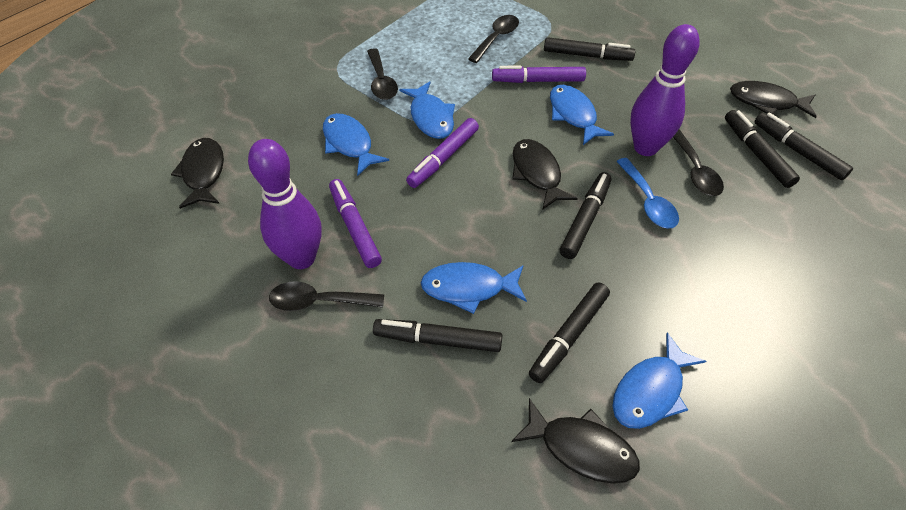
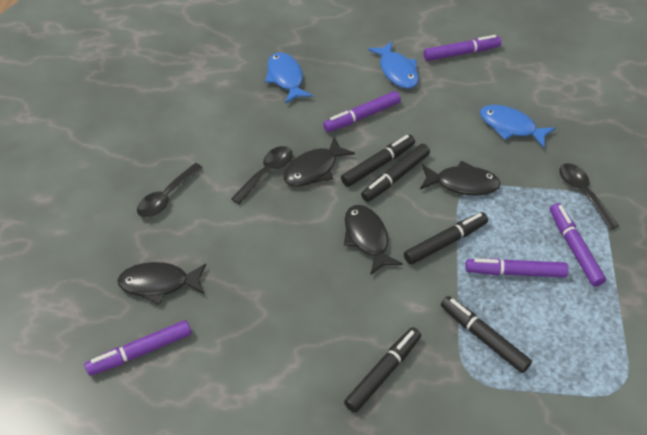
black marker: [373,319,502,352] [529,282,610,383] [544,37,636,61] [560,172,612,259] [725,110,800,188] [754,113,853,180] = 6 -> [341,135,415,187] [344,327,421,413] [361,144,430,202] [404,212,488,265] [441,296,532,373] = 5
black spoon: [269,281,384,311] [367,48,398,100] [468,15,519,63] [673,129,724,196] = 4 -> [137,163,203,218] [231,146,293,204] [560,163,619,230] = 3
blue fish: [323,113,389,176] [399,81,455,139] [421,262,527,314] [550,85,614,145] [612,333,706,429] = 5 -> [265,52,313,104] [368,41,419,89] [480,105,556,148] = 3
blue spoon: [616,158,679,229] = 1 -> none = 0
purple bowling pin: [248,139,322,269] [630,24,699,156] = 2 -> none = 0
purple marker: [329,179,382,268] [406,118,479,188] [492,65,586,83] = 3 -> [85,320,192,376] [323,91,401,132] [424,35,501,61] [465,258,568,278] [550,203,606,287] = 5

